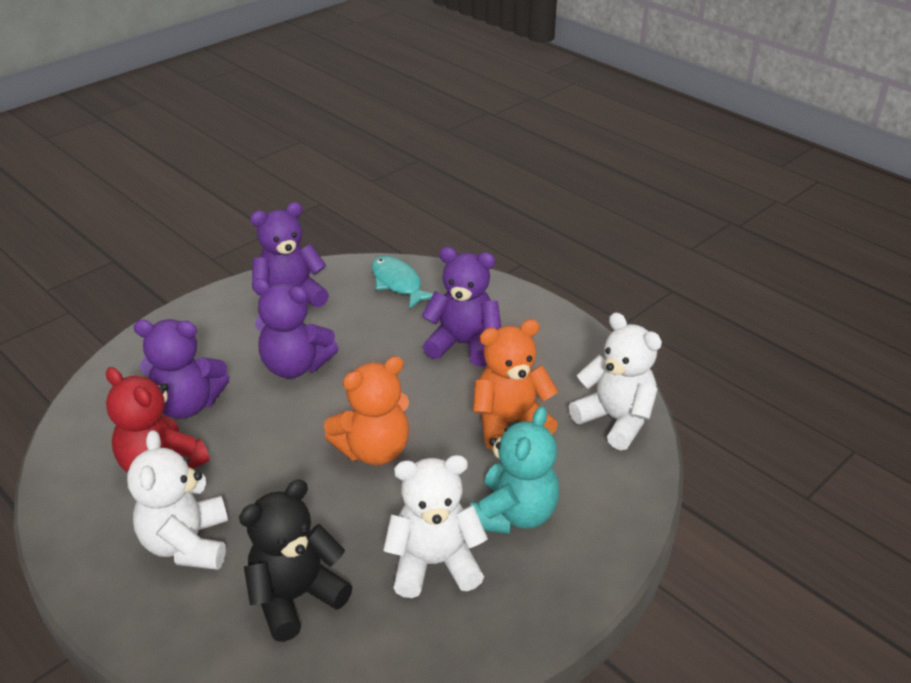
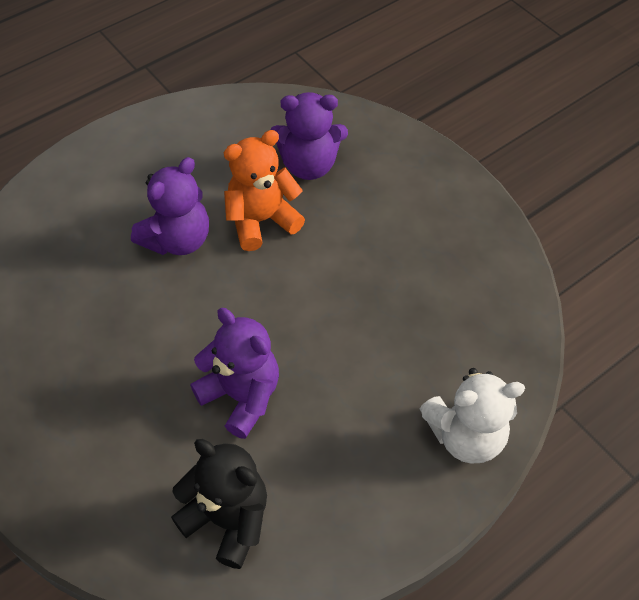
orange teddy bear: [324,356,409,465] [473,319,559,451] = 2 -> [224,130,305,251] = 1
purple teddy bear: [134,319,229,419] [250,202,329,308] [252,278,338,378] [422,247,501,367] = 4 -> [131,157,209,255] [190,308,279,439] [270,92,348,180] = 3
red teddy bear: [106,367,210,473] = 1 -> none = 0
turquoise fish: [371,256,433,309] = 1 -> none = 0
turquoise teddy bear: [470,406,559,534] = 1 -> none = 0
white teddy bear: [127,430,228,570] [383,455,488,598] [569,312,662,450] = 3 -> [420,368,525,464] = 1

